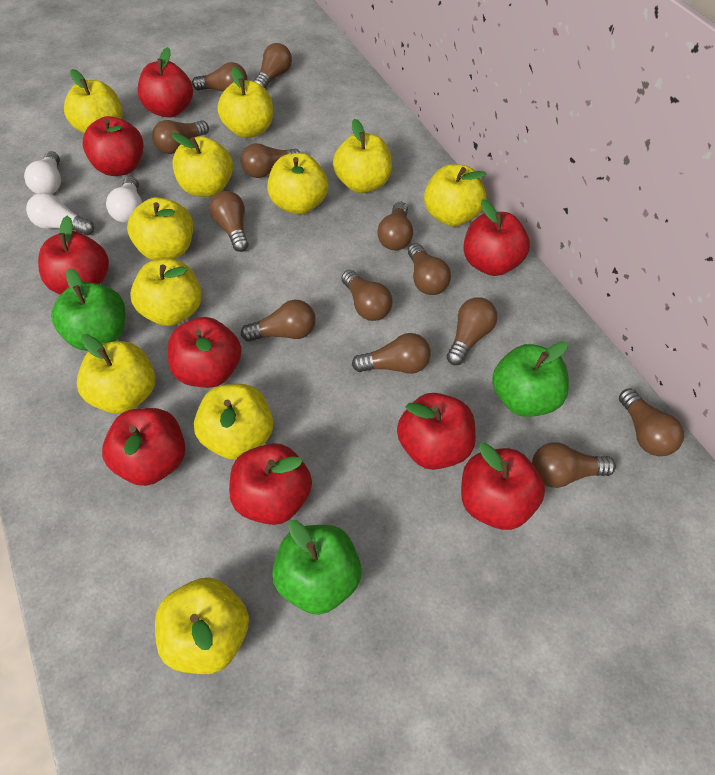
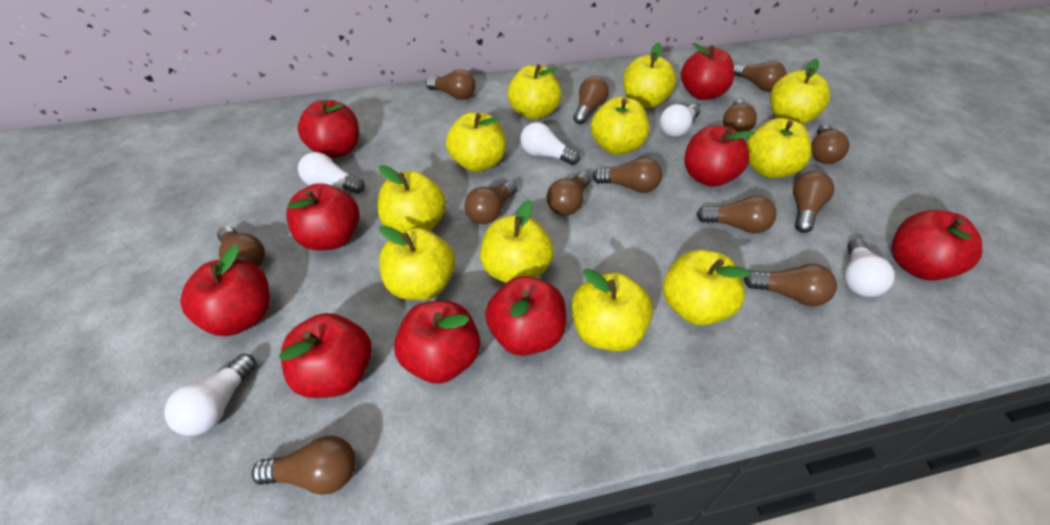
green apple: [51,268,125,351] [272,520,362,615] [492,341,569,417] = 3 -> none = 0
white light bulb: [24,151,61,194] [26,193,94,235] [106,176,142,223] = 3 -> [164,354,256,435] [298,152,365,193] [520,122,580,165] [660,104,700,137] [844,238,895,297] = 5

